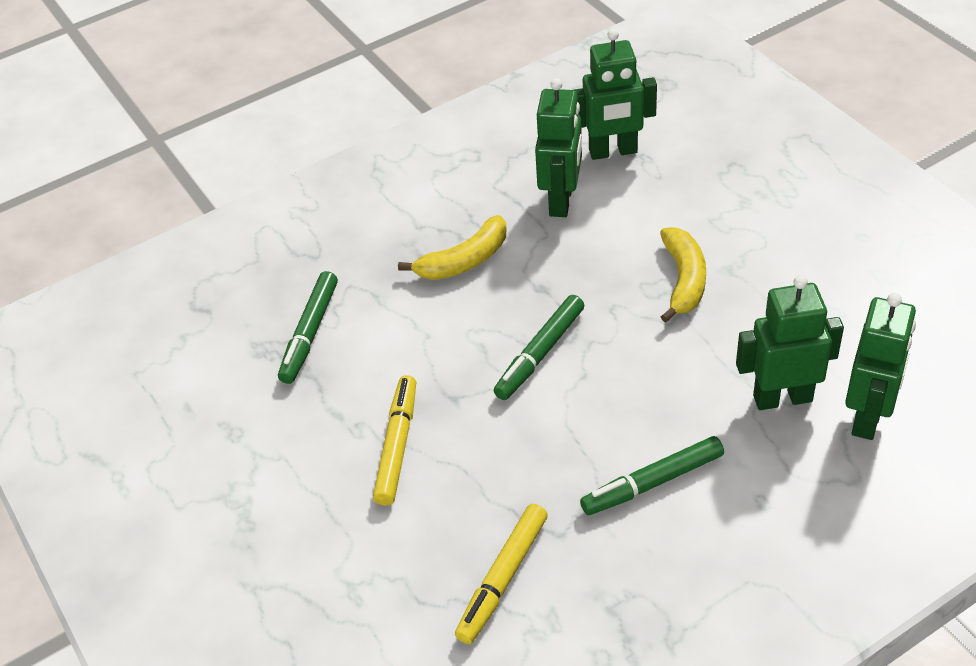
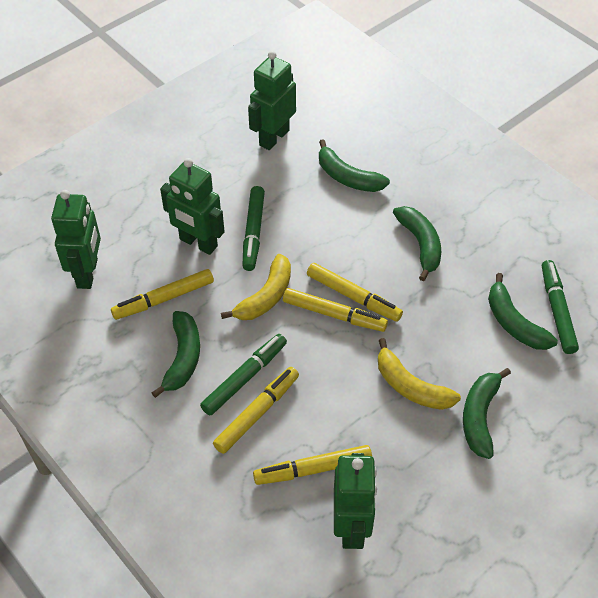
green banana: none = 0 -> [152,311,200,398] [319,139,390,192] [393,206,441,281] [463,368,511,459] [488,273,558,350] = 5
yellow marker: [373,375,416,505] [455,504,548,644] = 2 -> [111,269,214,320] [213,367,299,454] [253,445,372,485] [283,288,388,332] [307,263,403,322] = 5

